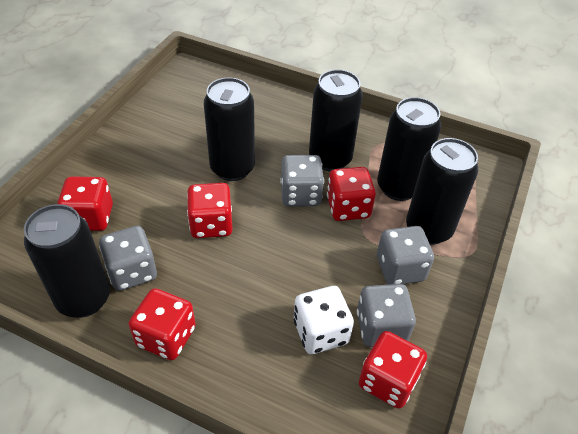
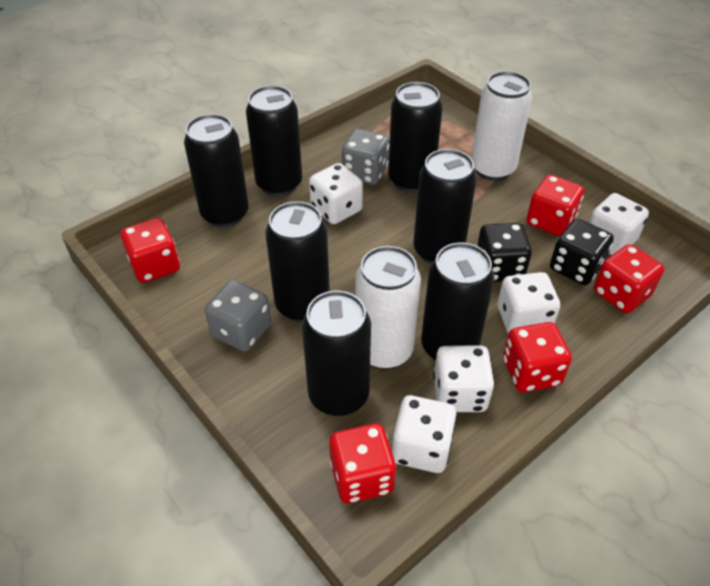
black can: [24,204,110,318] [204,78,255,181] [309,70,363,171] [377,97,441,201] [406,138,478,245] = 5 -> [184,114,249,228] [246,85,302,196] [266,201,330,322] [302,291,371,416] [388,82,443,192] [413,149,476,264] [421,242,494,361] = 7
black dice: none = 0 -> [477,223,532,282] [550,219,614,285] = 2
grey dice: [99,226,157,291] [280,155,324,207] [357,284,416,347] [377,226,434,285] = 4 -> [205,280,271,352] [342,129,389,185] = 2
white can: none = 0 -> [355,246,421,369] [471,71,532,181] = 2
white dice: [294,286,354,354] = 1 -> [309,163,363,224] [392,395,457,473] [433,345,494,412] [498,272,560,333] [589,193,649,255] = 5

